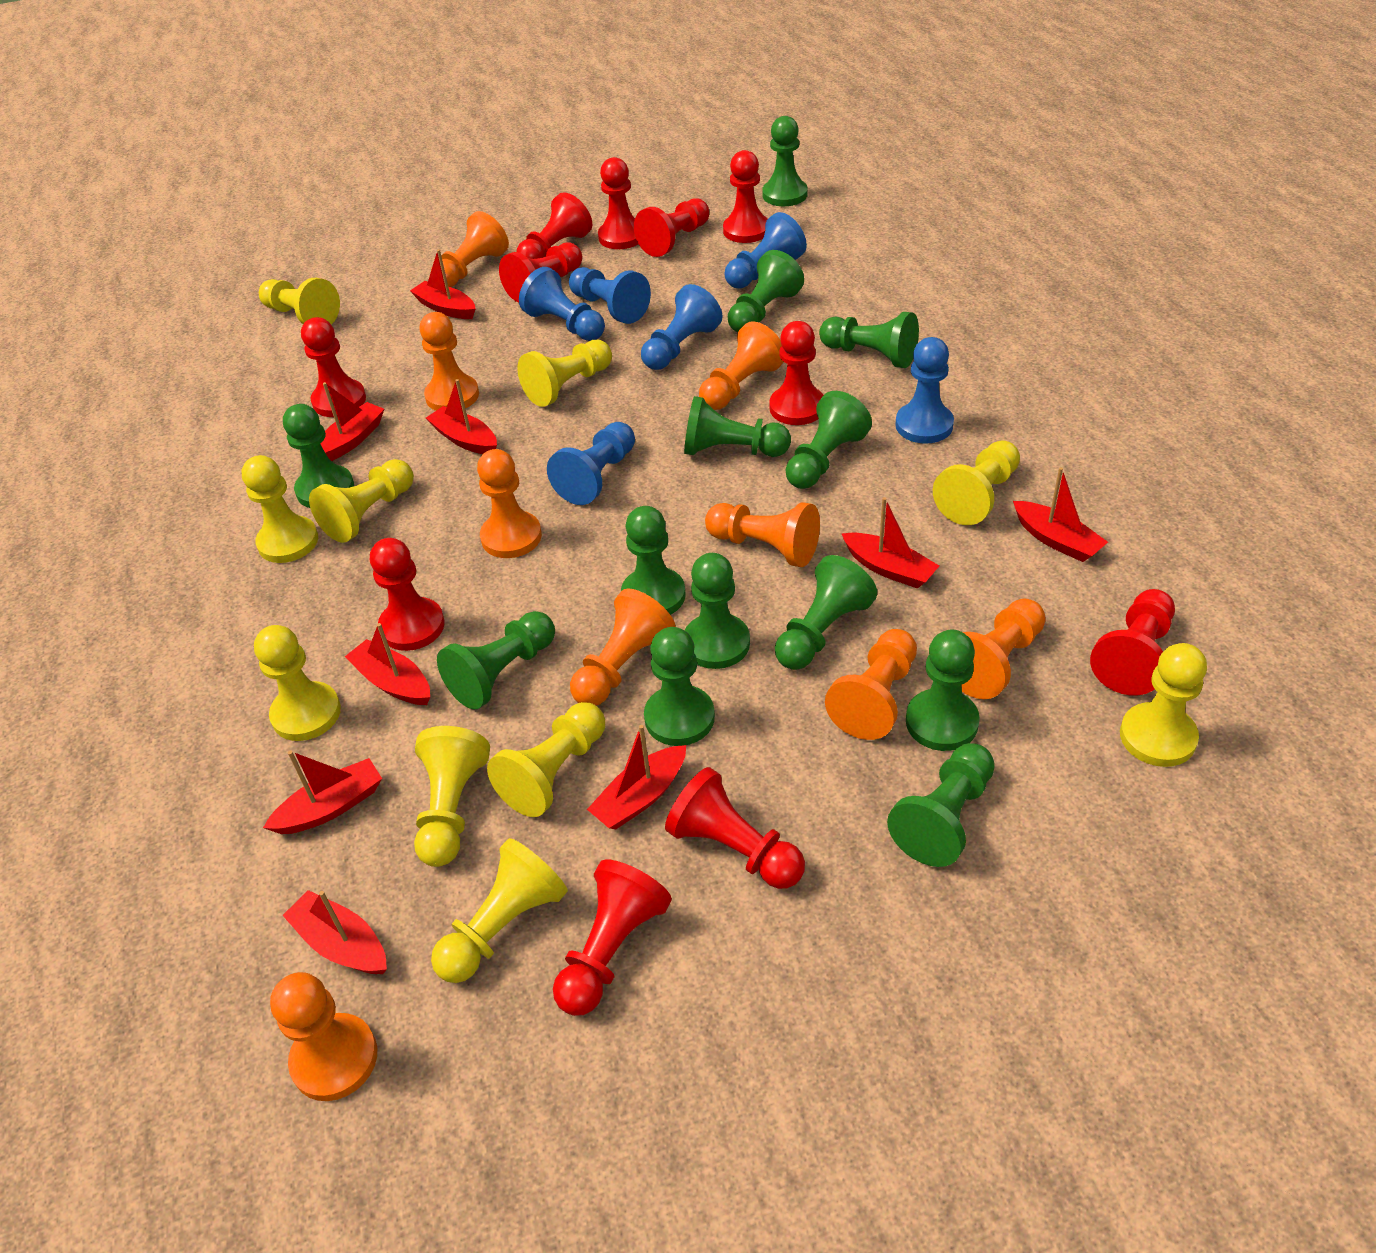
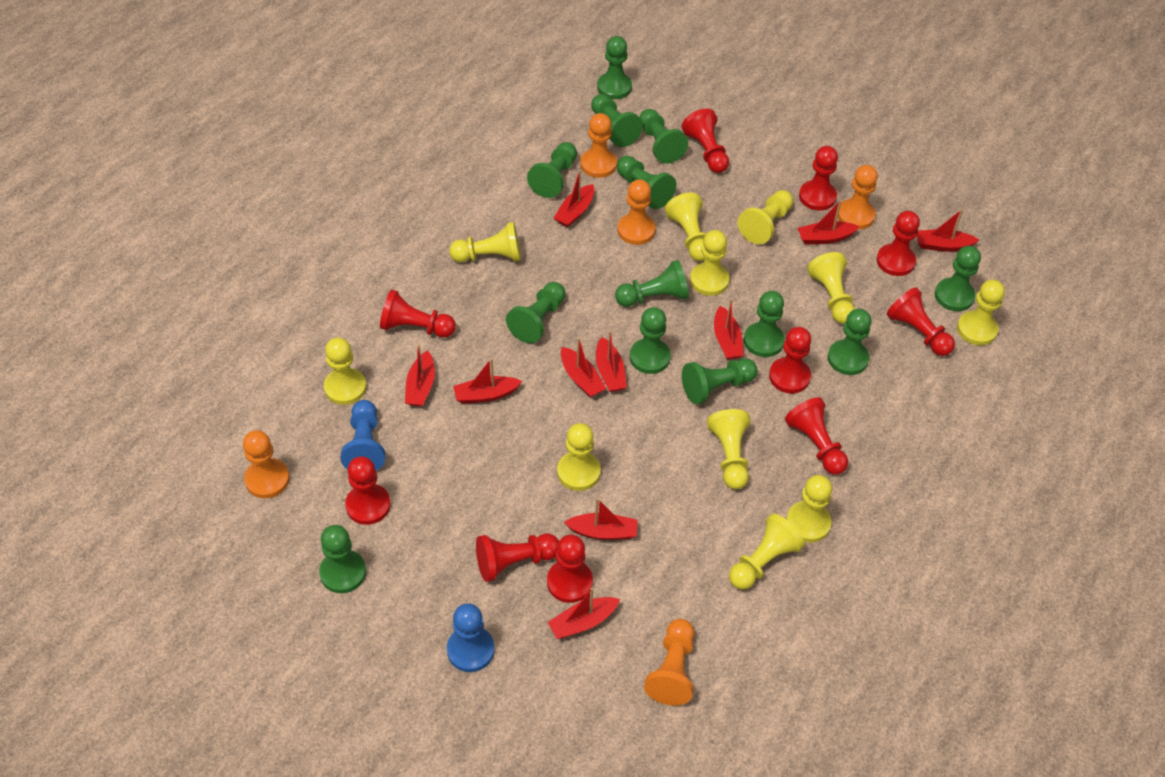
blue pawn: [519,267,605,341] [547,422,635,505] [569,267,651,324] [641,284,722,370] [724,212,807,289] [895,337,954,444] = 6 -> [341,400,385,471] [447,603,495,672] = 2
orange pawn: [270,972,377,1101] [419,312,479,411] [431,211,509,287] [477,449,542,558] [570,589,676,706] [699,321,784,410] [705,502,820,567] [825,629,917,740] [962,598,1046,699] = 9 -> [243,430,290,498] [580,113,617,178] [617,179,656,245] [644,619,694,706] [838,165,878,230] = 5
red boat: [263,751,382,834] [282,890,387,974] [320,382,384,461] [345,623,430,705] [410,249,476,319] [426,379,497,454] [587,725,686,829] [841,497,939,589] [1013,467,1108,562] = 9 -> [405,345,435,407] [453,358,522,404] [548,587,620,639] [554,170,594,227] [561,338,606,397] [564,498,638,540] [596,331,627,392] [714,299,744,359] [798,200,860,245] [917,209,979,252] = 10
red pawn: [301,317,366,417] [370,538,445,651] [499,243,582,303] [516,192,592,259] [553,859,672,1016] [598,157,638,249] [634,198,709,257] [665,767,805,889] [723,150,768,243] [769,321,823,425] [1090,589,1175,695] = 11 -> [345,457,391,525] [380,289,456,338] [476,533,559,582] [547,535,593,603] [682,109,729,173] [769,327,811,393] [785,397,848,475] [799,146,838,210] [877,211,920,276] [887,287,955,356] = 10
yellow pawn: [242,455,318,563] [254,625,341,741] [259,278,340,325] [309,459,414,543] [414,726,490,867] [431,838,568,983] [487,702,605,817] [517,340,612,407] [933,440,1020,525] [1120,643,1207,767] = 10 -> [324,338,366,405] [449,222,521,262] [557,423,601,491] [665,193,706,261] [690,230,729,296] [707,409,750,489] [729,513,805,590] [738,190,793,244] [786,475,832,543] [807,252,855,324] [957,279,1005,345] = 11

